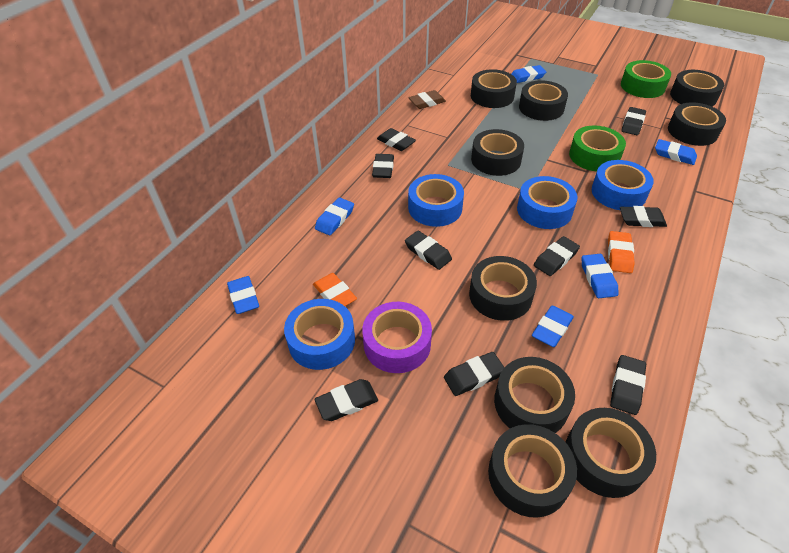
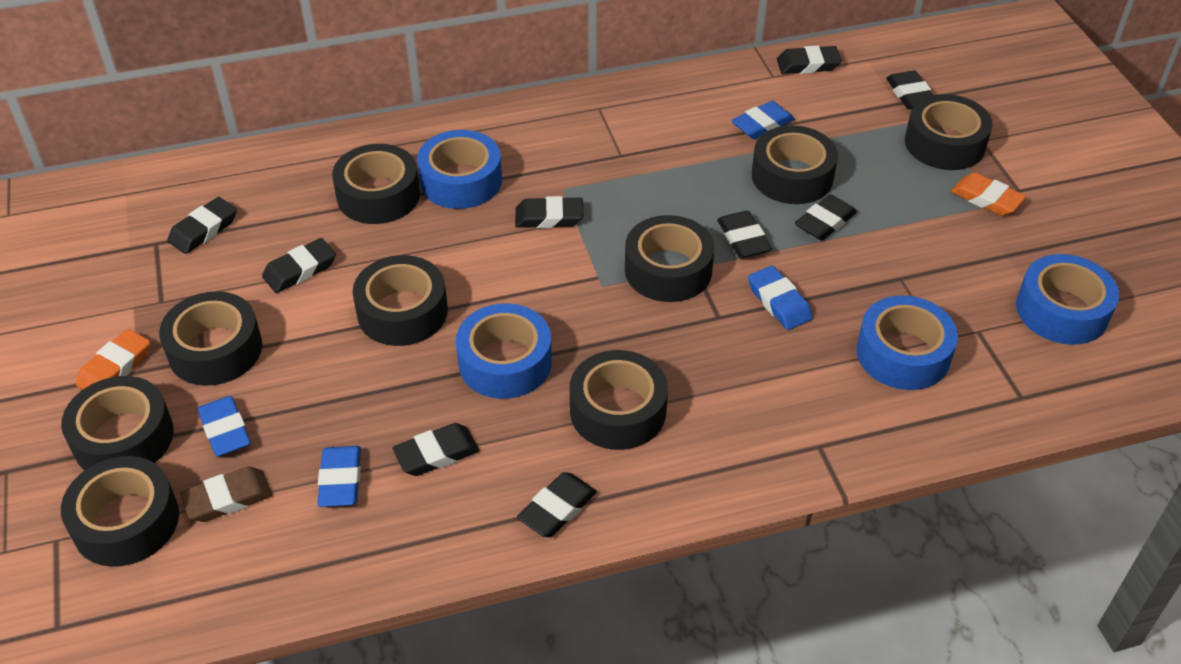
blue eraser: [227,276,259,314] [315,198,354,235] [511,65,546,83] [532,306,574,347] [582,254,618,298] [655,139,697,165] = 6 -> [198,396,251,457] [317,446,361,507] [731,101,795,139] [748,266,813,330] = 4
green tape: [569,126,626,171] [621,60,671,98] = 2 -> none = 0
purple tape: [362,302,432,373] = 1 -> none = 0

